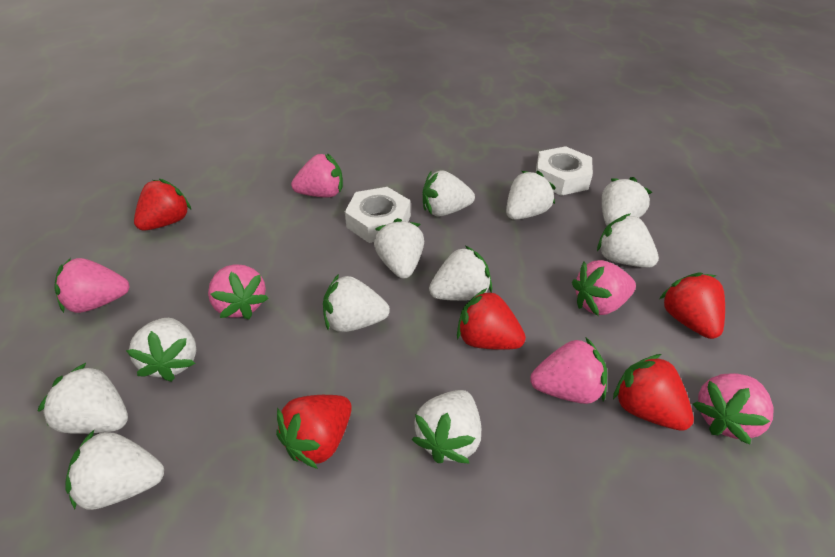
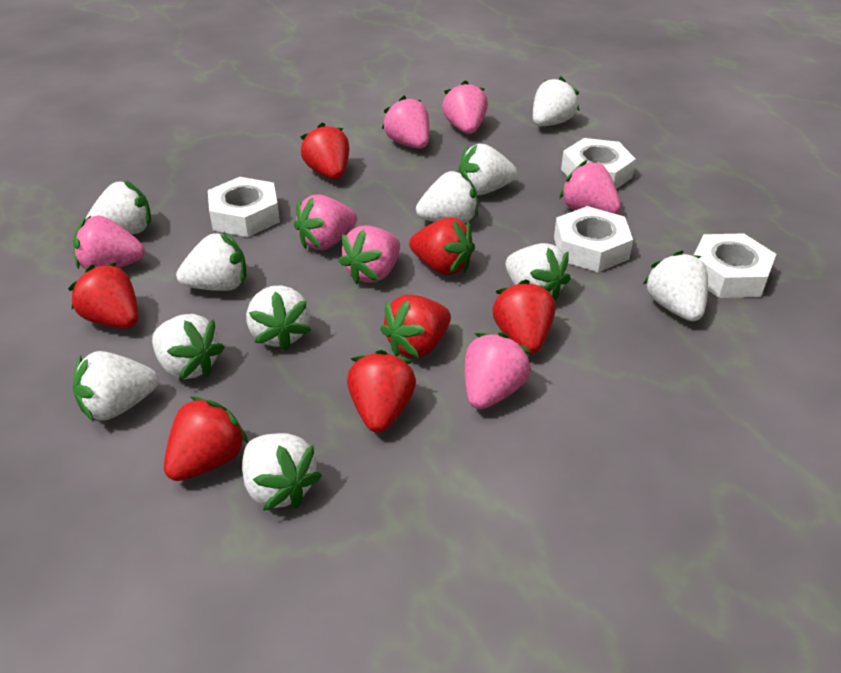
pink strawberry: [54,258,129,313] [208,264,269,319] [291,153,343,198] [530,338,607,404] [572,260,636,316] [693,373,774,444] = 6 -> [73,216,145,270] [294,195,357,250] [338,225,400,284] [382,96,429,149] [442,80,488,134] [465,332,531,409] [559,160,621,214] = 7
red strawberry: [134,179,191,231] [276,395,352,469] [457,288,526,350] [613,354,694,431] [660,272,725,339] = 5 -> [68,263,138,328] [164,397,248,481] [301,123,349,179] [347,350,416,433] [380,295,451,358] [409,218,475,275] [492,280,555,354] = 7
white nut: [345,187,411,243] [536,146,593,196] = 2 -> [208,177,280,237] [554,206,633,272] [561,138,636,189] [694,233,776,298] = 4

